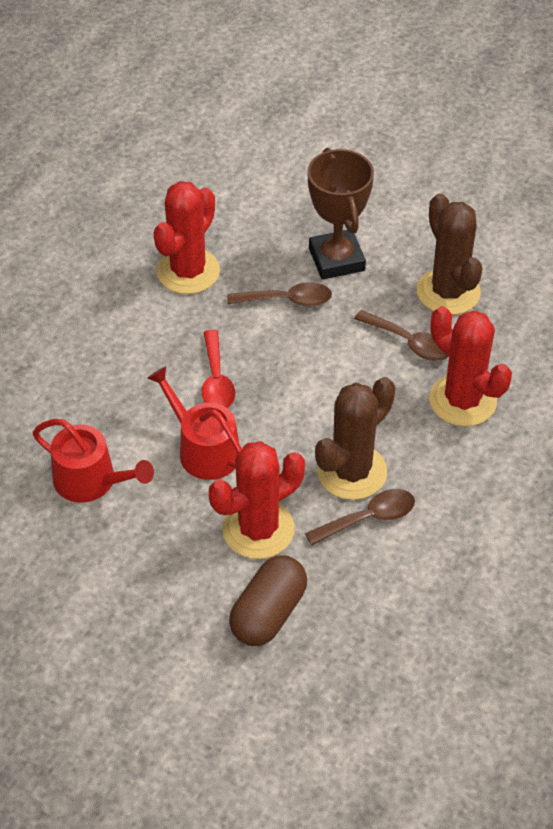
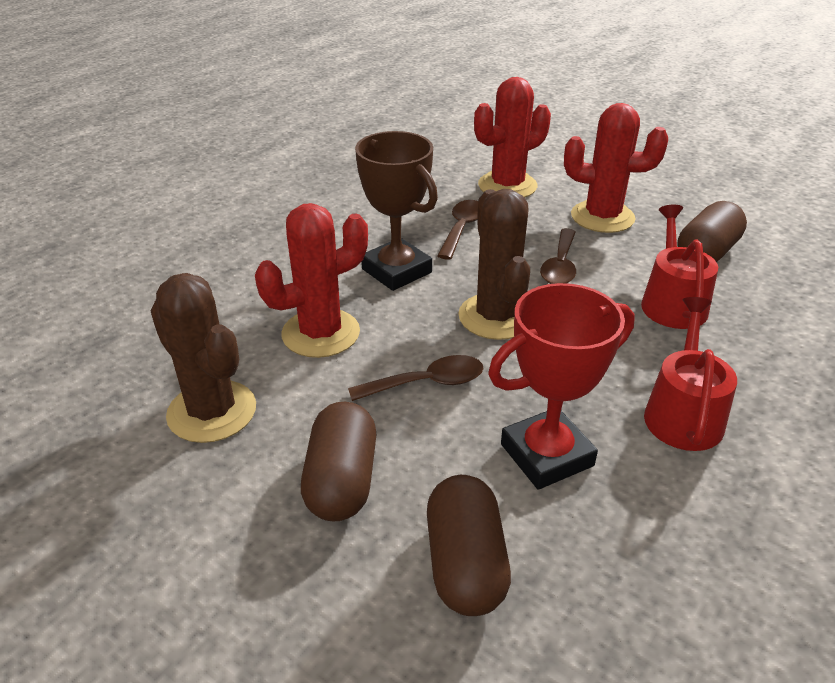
brown capsule: [229,555,307,646] = 1 -> [301,402,376,522] [427,475,511,616] [677,201,747,262] = 3
red spoon: [202,330,235,408] = 1 -> none = 0
red trophy: none = 0 -> [488,283,635,490] = 1

